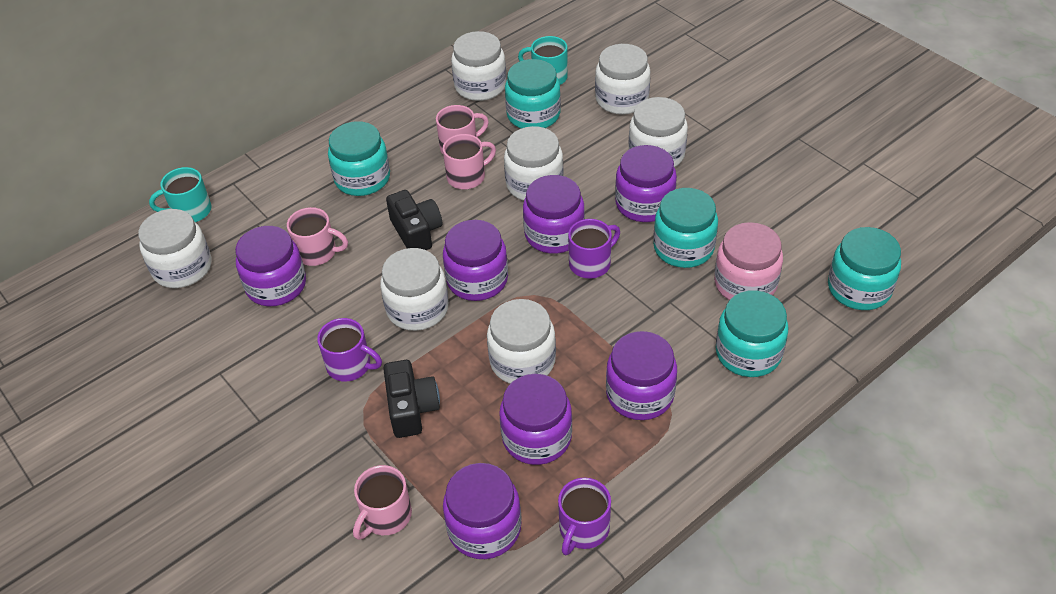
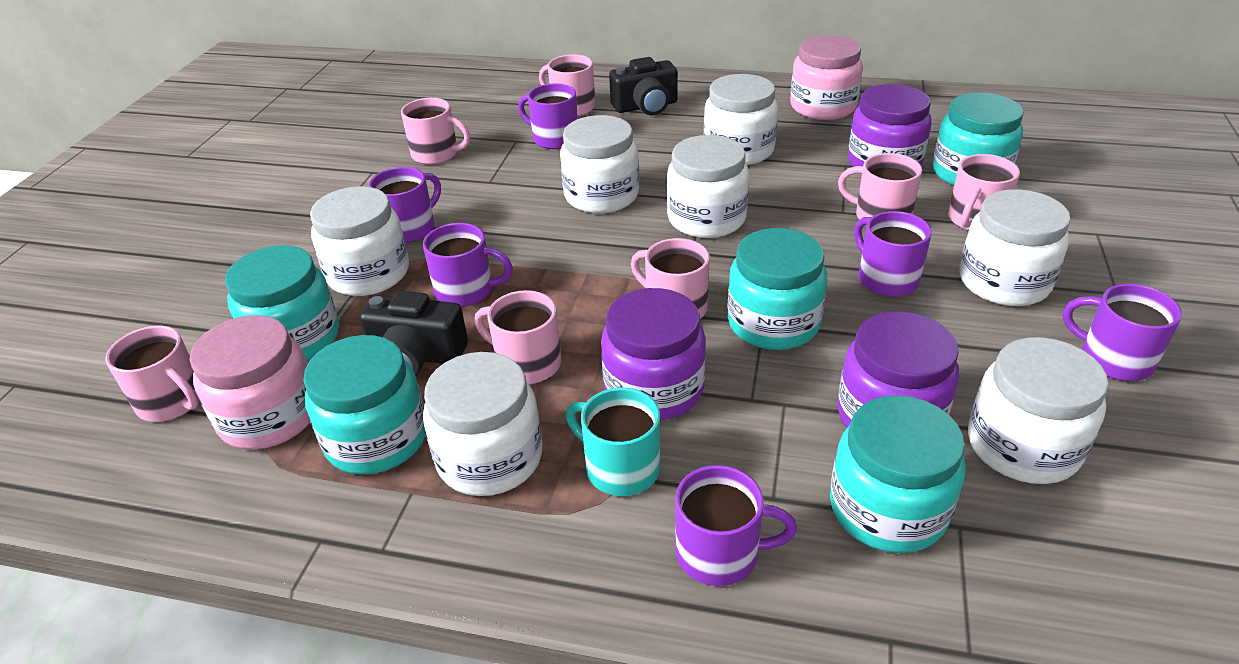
pink jar: [714,222,783,300] = 1 -> [190,315,310,450] [790,35,863,120] = 2
pink mug: [287,207,348,266] [353,465,412,540] [436,105,489,154] [443,134,496,189] = 4 -> [106,326,200,422] [401,98,470,165] [475,290,561,384] [539,54,595,116] [631,238,710,319] [838,153,922,220] [948,154,1020,231] = 7
purple jar: [235,226,306,306] [443,220,508,301] [443,463,522,559] [499,374,572,465] [523,175,585,254] [606,331,677,420] [615,145,677,222] = 7 -> [601,288,706,420] [838,311,959,428] [848,84,931,167] = 3
purple mug: [317,318,382,382] [558,478,611,555] [568,219,620,279] = 3 -> [369,167,441,243] [423,223,513,307] [518,83,578,149] [675,465,797,586] [854,211,932,297] [1063,284,1182,381] = 6
turquoise mug: [149,167,211,222] [518,36,568,85] = 2 -> [566,388,660,496] = 1

